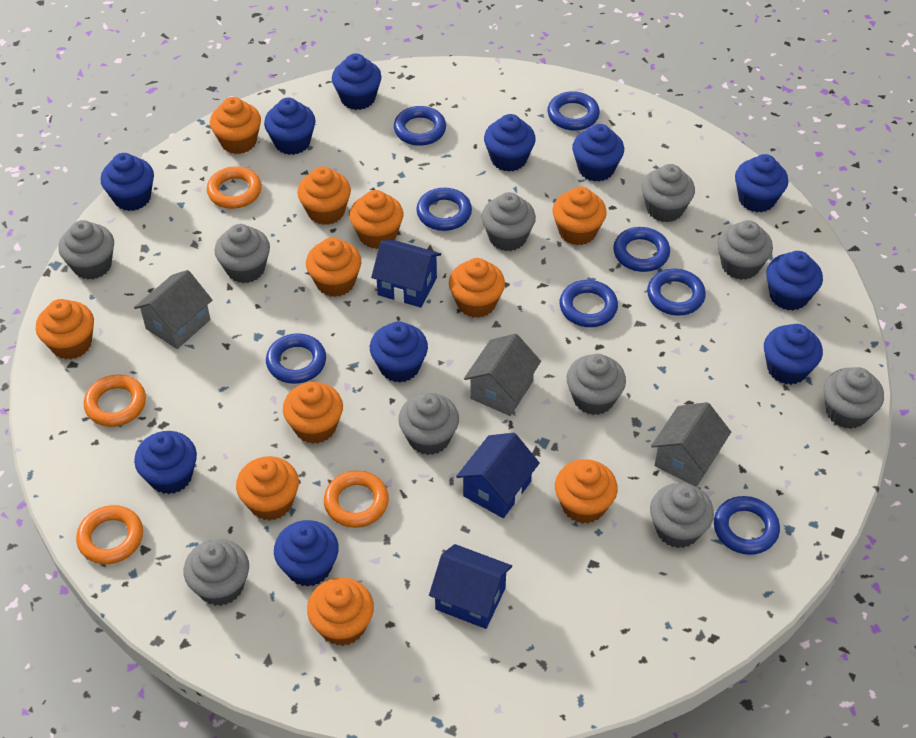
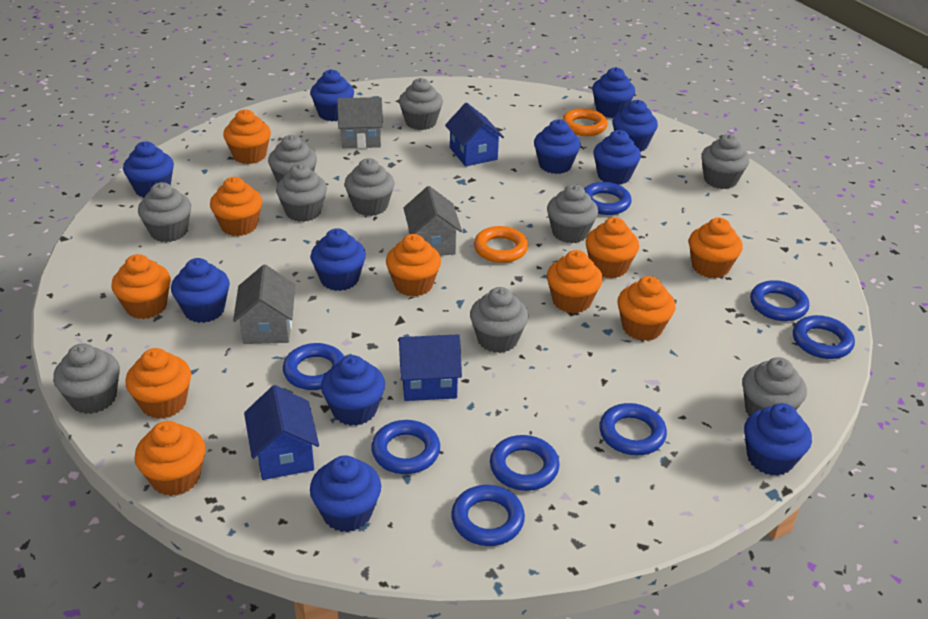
orange cupcake: [36,299,94,360] [210,97,261,154] [236,456,299,521] [283,382,343,444] [297,166,351,225] [306,237,361,297] [307,577,374,646] [349,190,403,249] [449,258,505,318] [552,187,607,245] [555,459,618,524] = 11 -> [111,254,171,319] [125,348,191,419] [135,421,206,496] [210,177,262,236] [223,109,271,164] [386,234,441,297] [547,250,603,313] [586,217,639,278] [618,276,675,341] [689,218,743,278] = 10
orange ring: [76,505,143,564] [84,375,146,427] [207,166,262,209] [324,470,389,528] = 4 -> [474,226,528,263] [562,108,608,136] = 2

